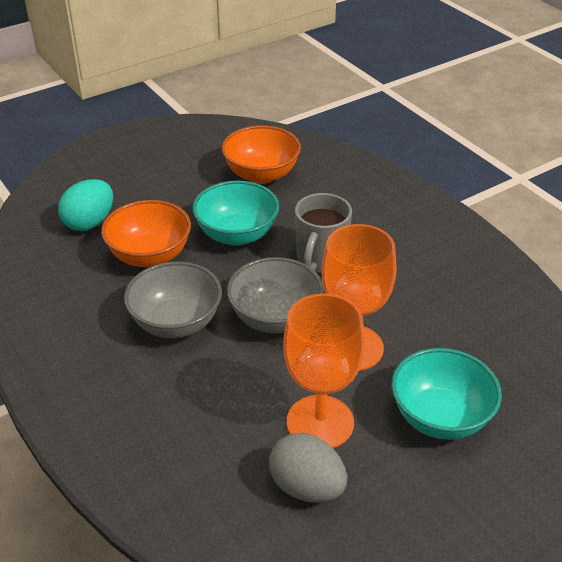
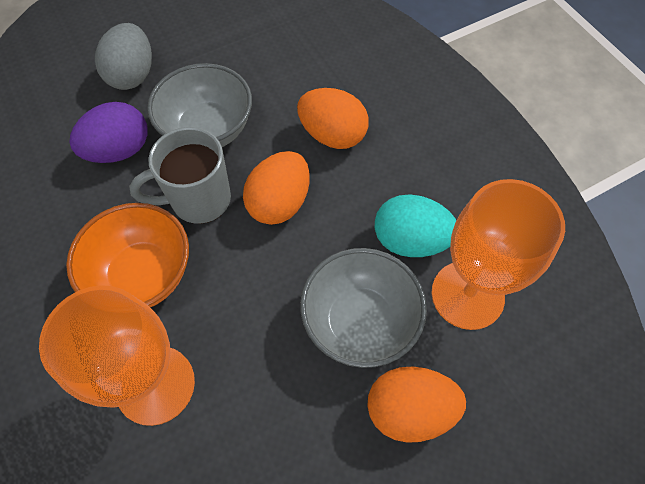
orange bowl: [101,200,191,267] [222,125,301,184] = 2 -> [66,203,189,307] = 1
orange egg: none = 0 -> [243,151,310,225] [297,88,369,149] [367,366,466,443] = 3
purple egg: none = 0 -> [69,102,148,163] = 1
turquoise bowl: [193,181,279,246] [391,348,502,440] = 2 -> none = 0

